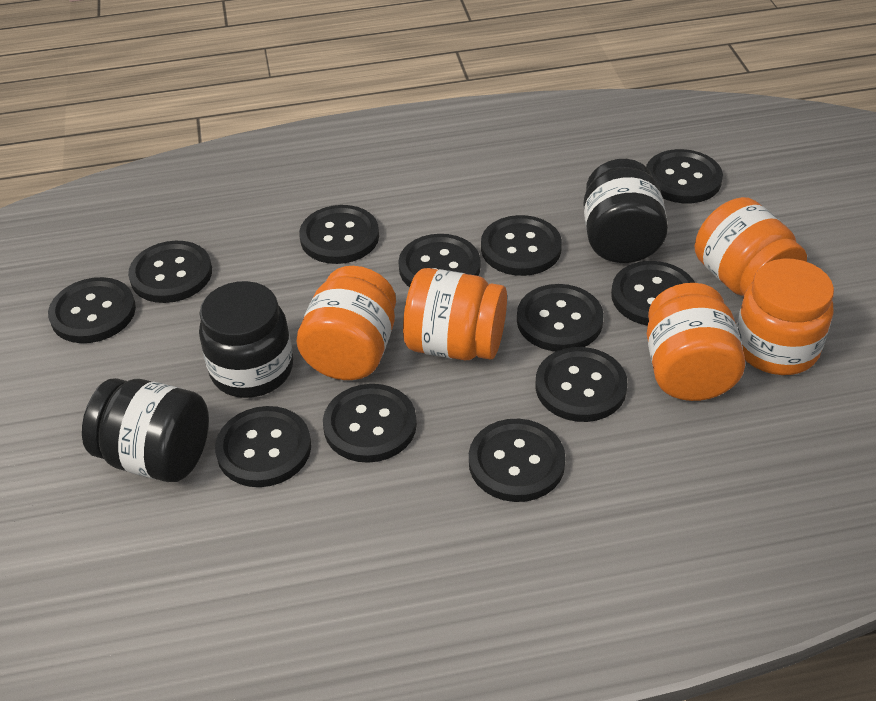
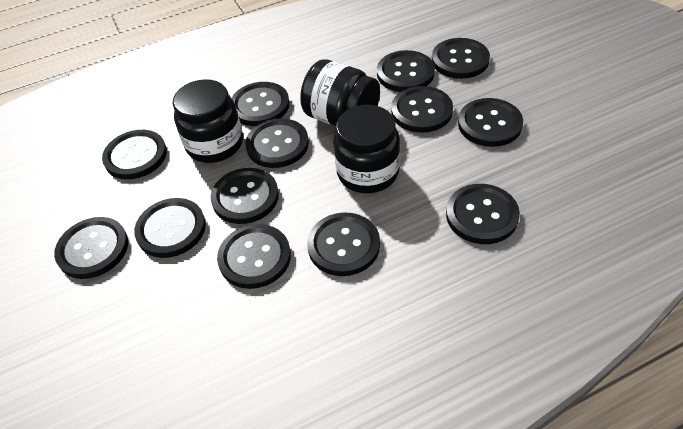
black button: [48,277,136,343] [128,241,212,303] [215,406,311,487] [299,205,379,264] [323,384,417,463] [398,234,480,287] [469,419,566,502] [481,215,562,276] [517,284,604,351] [536,347,628,422] [611,261,695,326] [646,149,723,203] = 12 -> [54,217,128,279] [102,130,167,179] [134,198,206,258] [211,168,279,224] [217,224,291,289] [232,82,290,126] [245,118,309,168] [307,212,380,276] [377,50,435,92] [391,86,453,133] [432,38,490,79] [446,184,520,244] [458,98,523,147] = 13
orange jar: [297,266,396,380] [403,268,507,360] [647,283,745,401] [695,197,807,296] [737,259,834,375] = 5 -> none = 0

